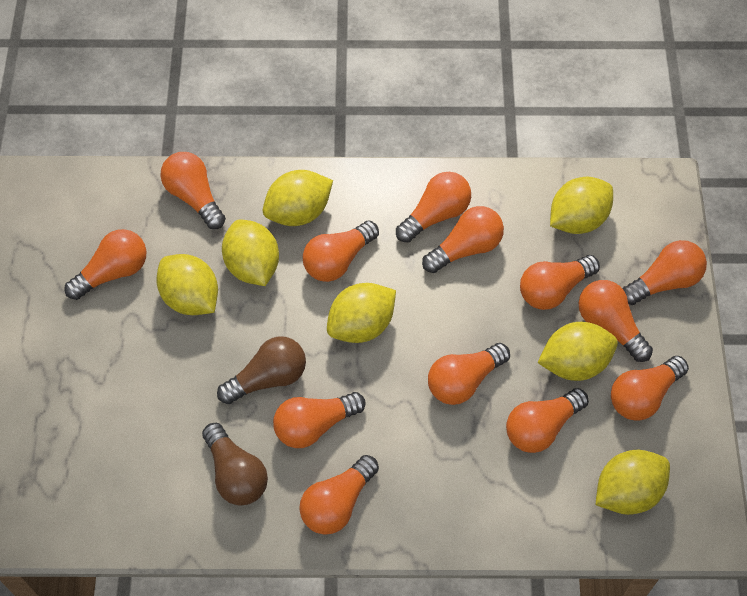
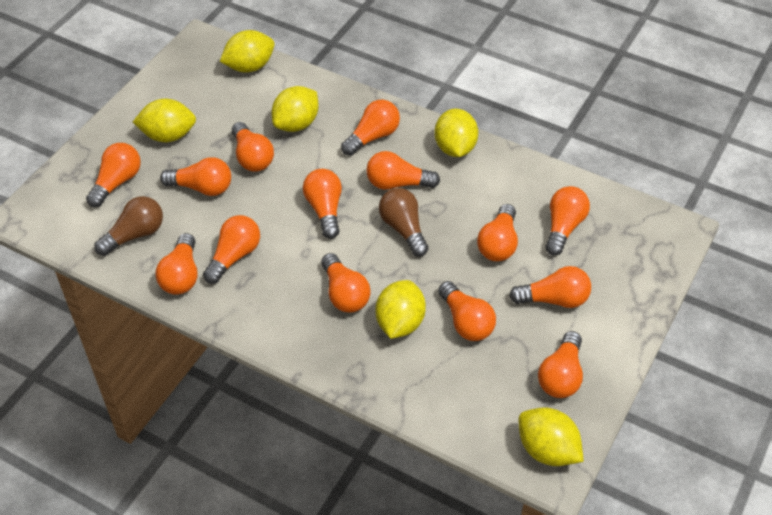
orange light bulb: [65,229,146,300] [160,152,226,229] [273,392,366,448] [299,455,379,535] [303,221,379,282] [396,172,471,243] [422,206,504,273] [428,343,510,405] [506,388,589,453] [520,255,600,310] [579,280,653,362] [611,356,689,421] [622,240,707,305] = 13 -> [86,143,141,207] [155,233,198,295] [160,157,231,196] [203,215,260,284] [232,122,274,172] [303,169,342,239] [321,253,370,313] [341,99,400,156] [366,151,440,190] [438,281,496,341] [477,204,518,261] [509,266,591,308] [538,331,583,398] [545,186,590,256] = 14
yellow lemon: [156,254,218,315] [222,220,279,286] [263,170,333,226] [327,283,396,343] [538,322,618,381] [550,177,613,234] [596,450,670,515] = 7 -> [133,99,196,142] [220,30,275,72] [271,86,319,132] [375,280,426,339] [434,109,478,157] [519,408,584,466] = 6

